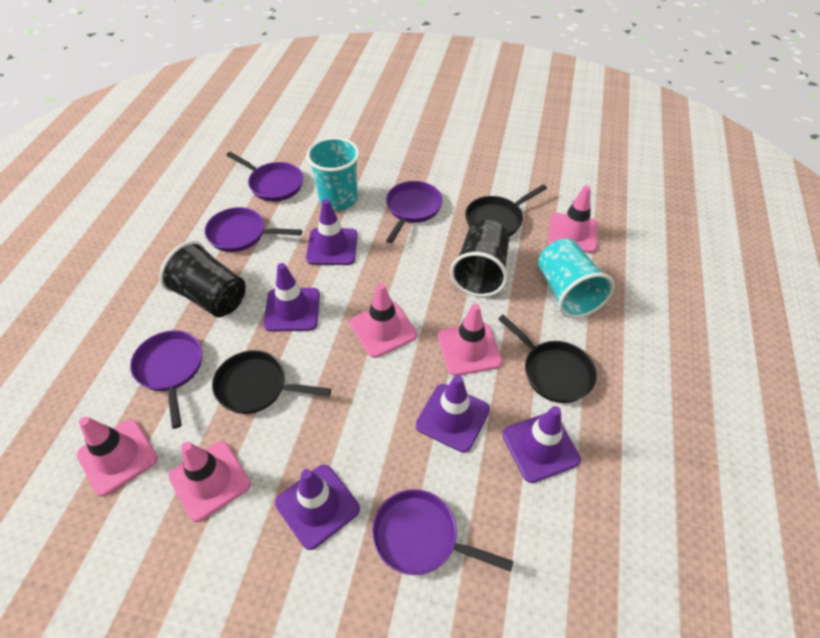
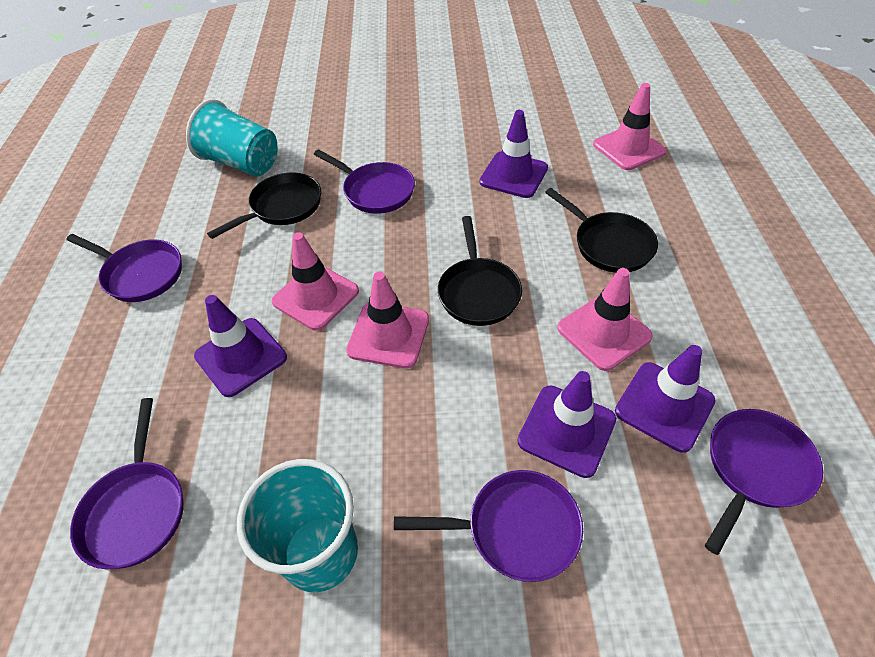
black cup: [159,241,246,317] [450,220,509,297] = 2 -> none = 0
pink traffic cone: [77,416,158,497] [169,441,251,522] [350,283,417,358] [438,304,502,376] [548,185,598,253] = 5 -> [272,232,359,331] [346,272,429,368] [557,268,653,371] [593,83,666,170] = 4
purple traffic cone: [263,263,320,332] [275,465,360,550] [306,199,358,265] [416,375,490,453] [502,406,581,483] = 5 -> [194,295,287,397] [479,110,548,198] [517,371,616,478] [615,345,716,453] = 4

